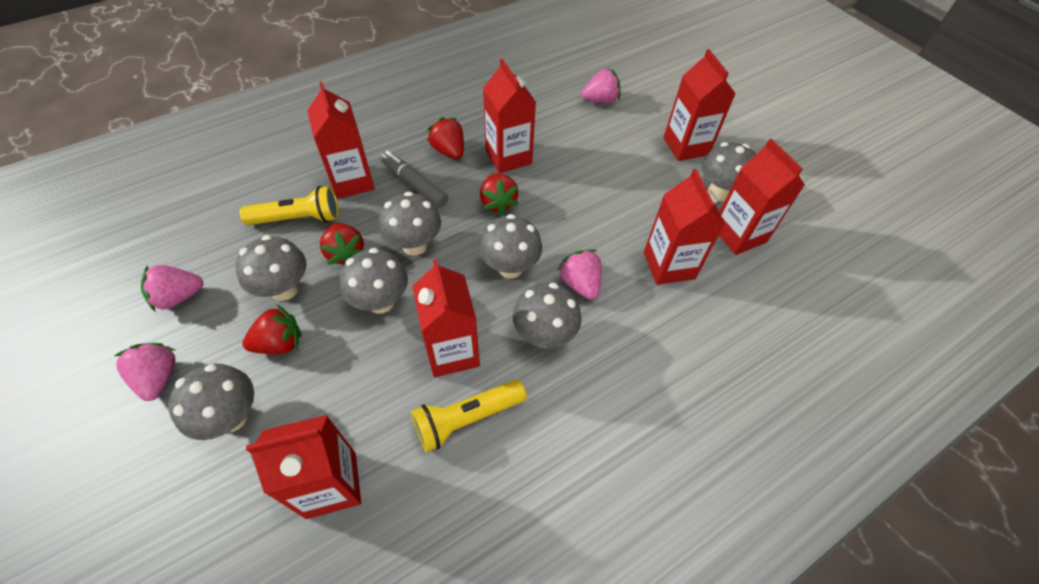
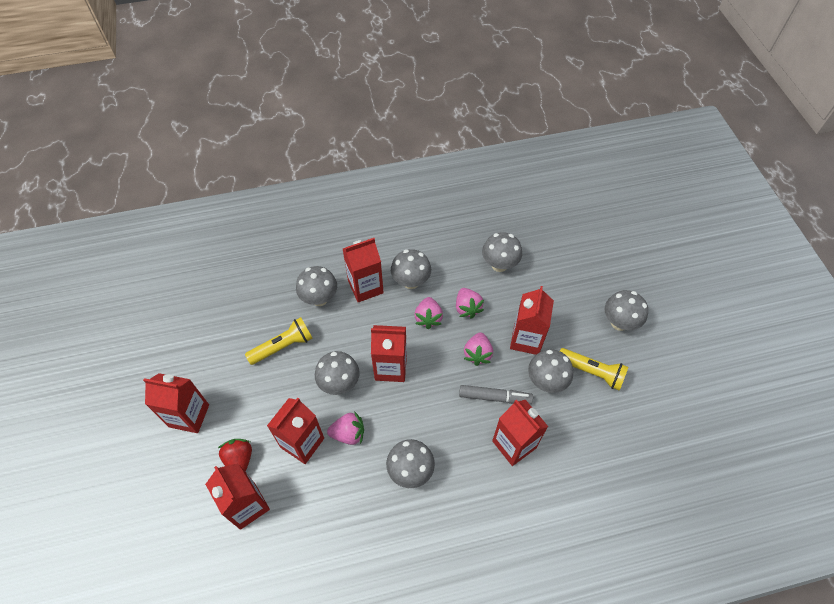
red strawberry: [242,305,302,354] [320,223,364,264] [427,117,464,159] [480,173,519,215] = 4 -> [218,439,252,472] = 1

